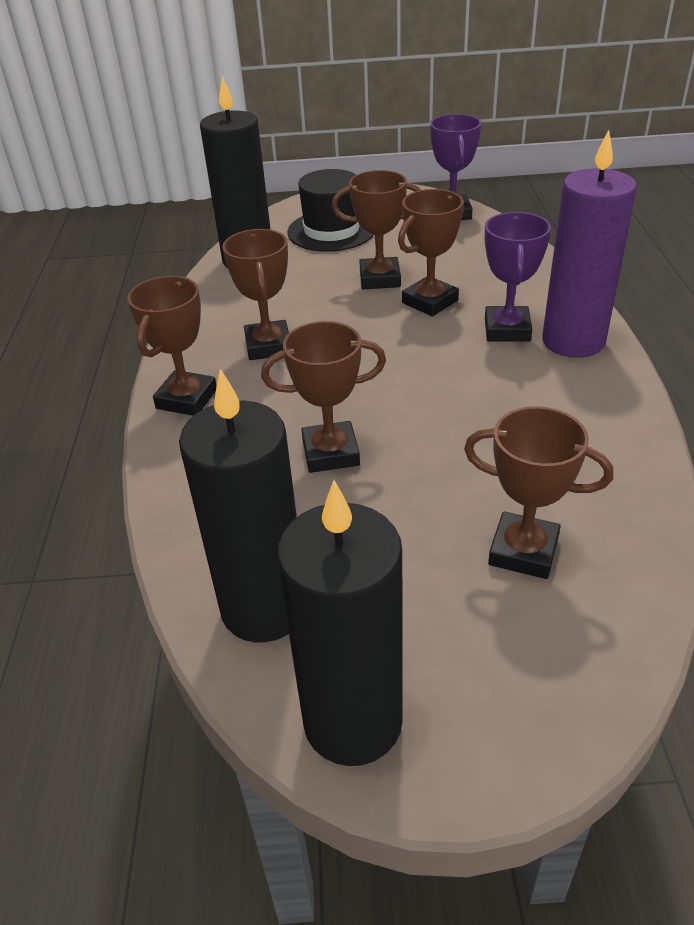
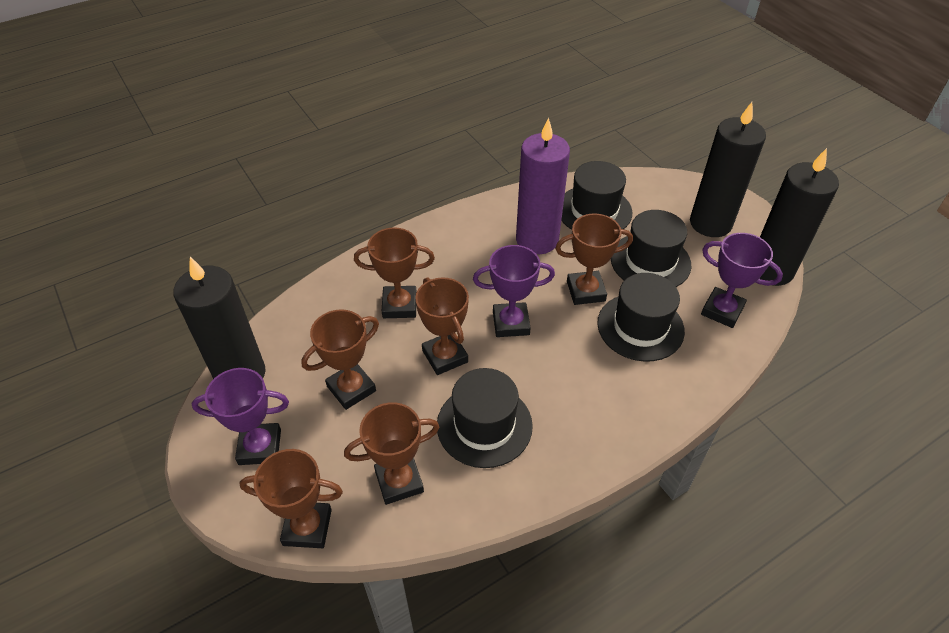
black hat: [287,169,374,252] = 1 -> [437,368,533,468] [561,161,633,230] [597,273,685,362] [611,210,691,287] = 4
purple trophy: [430,114,481,220] [485,212,551,342] = 2 -> [192,368,289,465] [473,245,555,337] [701,233,783,328] = 3

